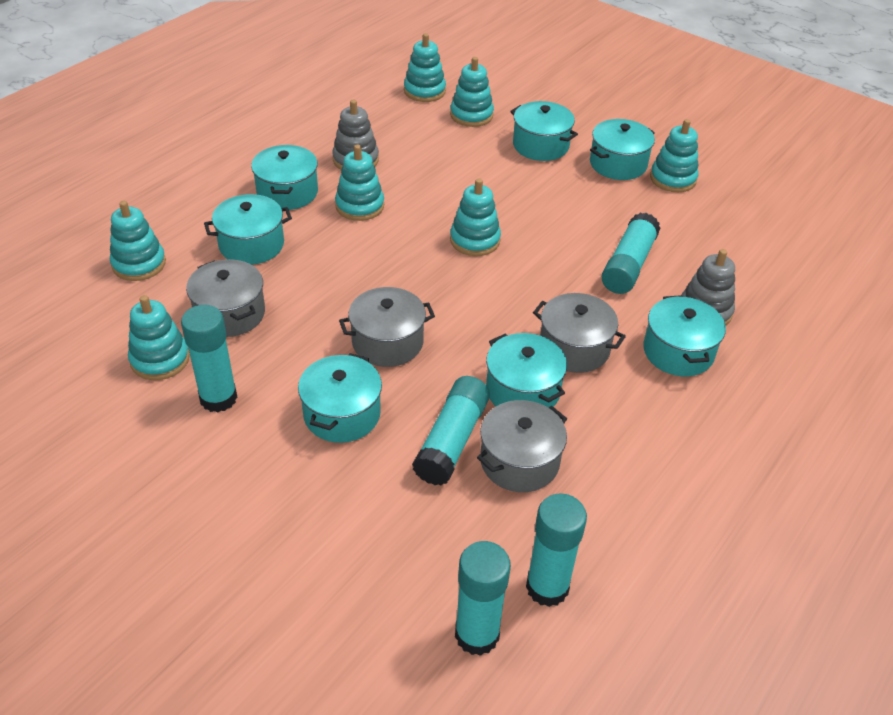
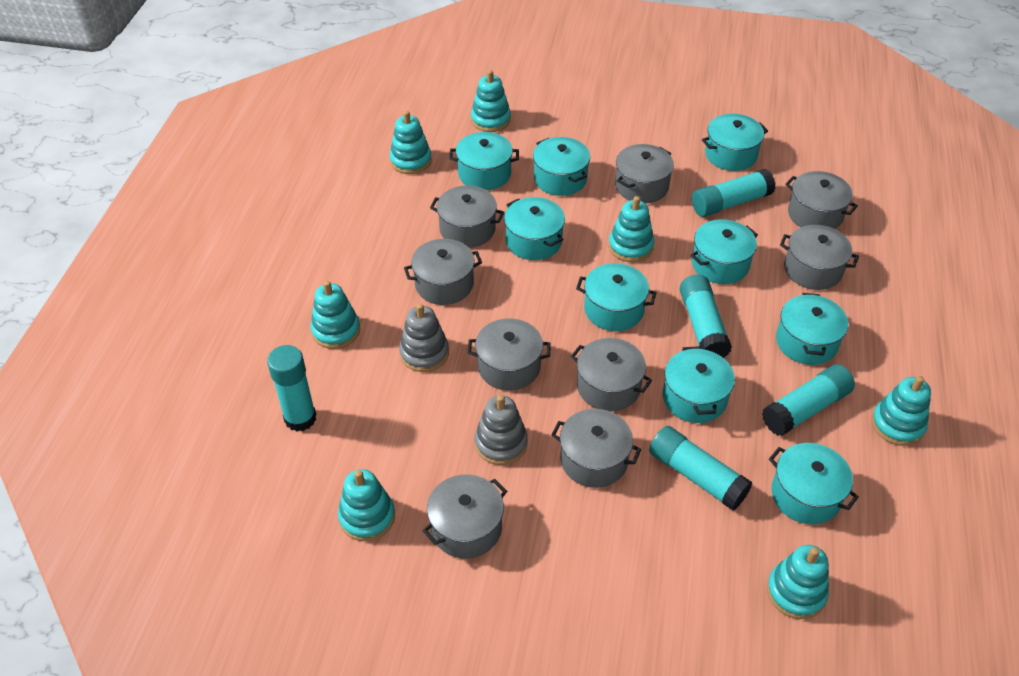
grey pot: [186,259,265,337] [339,287,435,367] [477,400,567,492] [533,293,626,373] = 4 -> [404,239,482,305] [423,475,507,559] [430,186,504,248] [467,318,551,391] [551,409,641,488] [571,338,652,412] [615,144,674,204] [780,225,859,290] [785,171,858,229] = 9
turquoise pot: [204,194,292,265] [251,145,318,210] [298,353,382,443] [486,333,567,407] [510,101,578,161] [590,119,655,180] [643,295,726,376] = 7 -> [449,132,519,190] [504,197,565,260] [533,137,590,196] [576,263,657,331] [663,346,735,423] [691,219,758,284] [702,114,768,171] [769,443,859,524] [776,293,848,365] = 9

